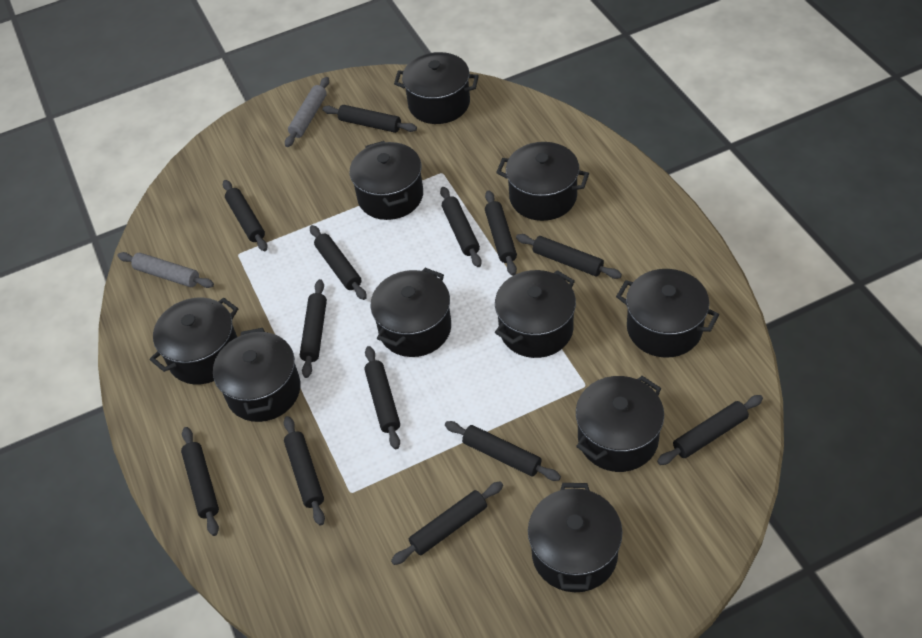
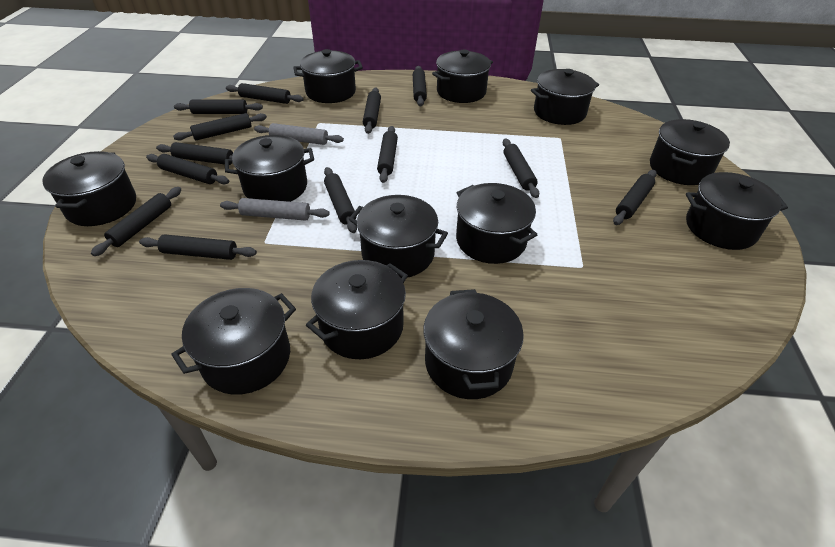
black pot: [150,298,238,385] [213,328,300,422] [349,141,423,220] [371,268,451,357] [394,52,479,124] [495,270,576,358] [496,142,589,221] [528,483,622,592] [576,376,664,472] [616,269,719,358] = 10 -> [42,151,136,226] [171,288,296,395] [225,135,314,202] [293,49,363,103] [306,260,408,359] [349,195,448,278] [423,289,524,399] [432,49,493,103] [456,183,537,264] [531,69,599,125] [650,119,730,185] [686,172,788,250] = 12

